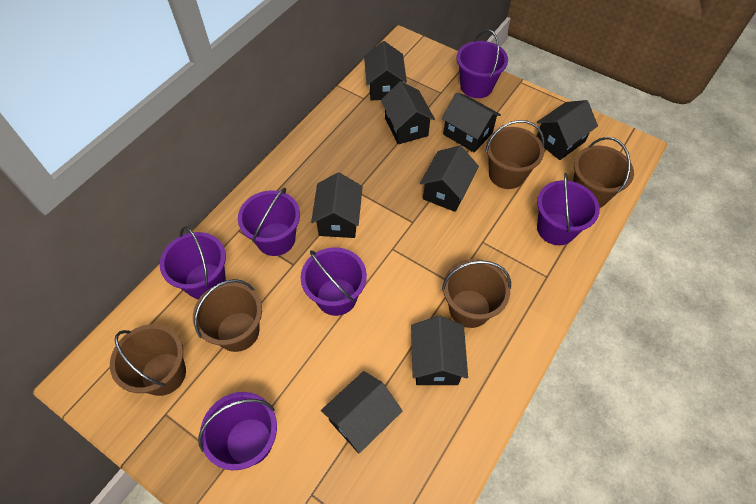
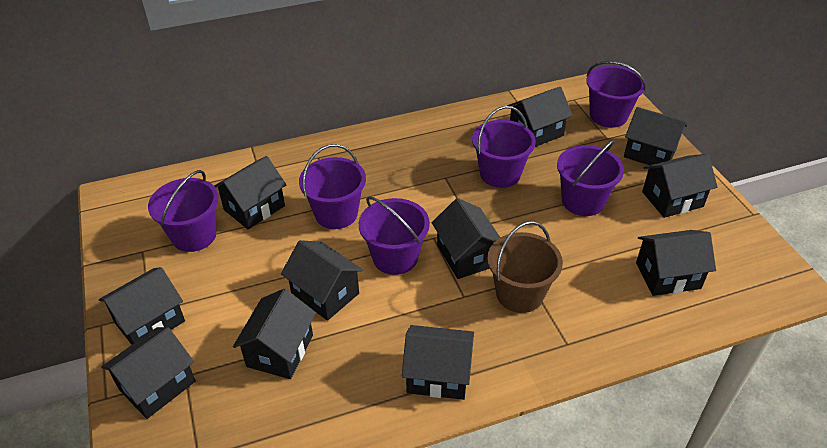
black house: [311,172,363,238] [321,371,403,453] [364,41,407,101] [381,81,435,144] [411,316,468,385] [420,146,479,212] [441,93,501,152] [537,100,598,160] = 8 -> [99,267,185,345] [101,327,196,419] [214,156,286,229] [233,289,316,379] [281,240,363,321] [402,325,474,400] [432,198,501,279] [507,87,573,147] [624,107,687,165] [636,230,716,296] [642,154,718,218] = 11
brown bucket: [110,324,186,396] [193,279,262,352] [442,259,511,328] [485,120,544,189] [573,137,634,208] = 5 -> [487,221,563,313] = 1

